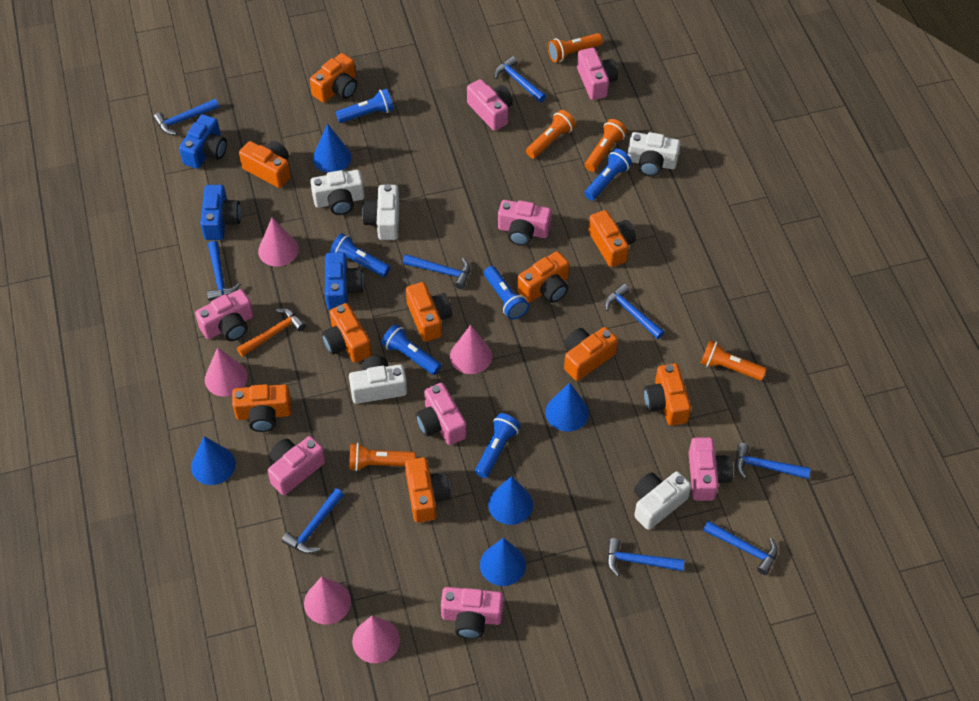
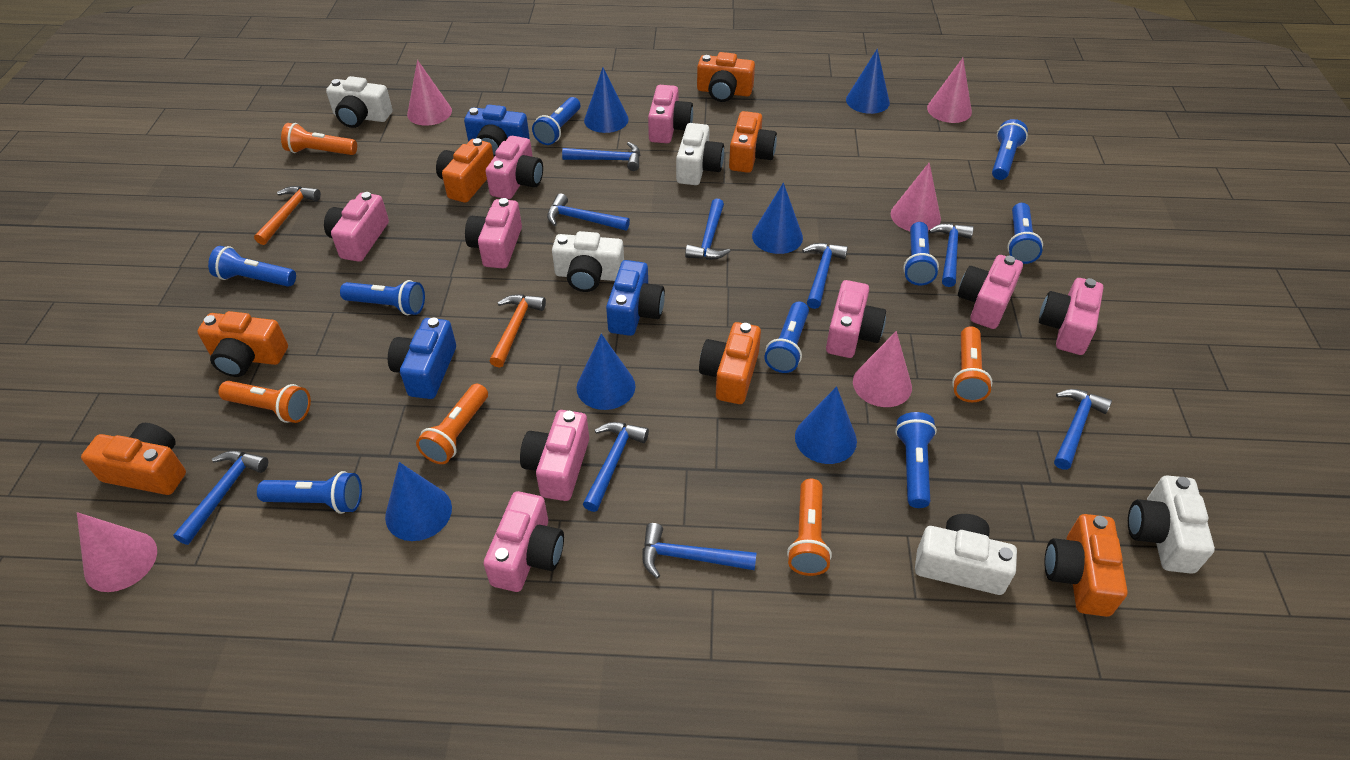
blue cone: [191,436,236,485] [313,123,351,173] [480,538,526,586] [488,476,533,525] [545,382,589,432] = 5 -> [385,462,452,541] [576,334,635,410] [584,67,629,133] [752,183,803,254] [795,386,857,464] [846,49,890,114] = 6
blue flashlight: [330,233,390,277] [335,89,394,123] [381,324,442,375] [475,413,521,478] [484,266,529,319] [584,149,632,201] = 6 -> [208,246,296,287] [257,471,362,514] [340,280,425,315] [532,97,580,145] [765,301,809,373] [895,412,937,508] [903,222,939,285] [992,119,1028,180] [1007,203,1043,264] = 9
orange camera: [232,384,292,432] [239,141,291,188] [310,53,357,103] [322,303,372,363] [405,457,450,523] [406,282,452,342] [517,251,569,303] [564,327,618,381] [588,210,636,267] [644,363,691,426] = 10 -> [81,423,186,495] [197,311,288,377] [436,138,494,203] [697,52,755,102] [699,322,761,404] [729,111,777,173] [1044,514,1128,617] = 7
orange hammer: [237,308,306,357] = 1 -> [254,186,321,245] [490,294,546,367] = 2
pink camera: [195,289,254,341] [268,436,326,495] [416,383,467,445] [441,587,503,639] [467,79,513,131] [498,200,552,246] [577,48,618,100] [689,437,733,501] = 8 -> [324,192,389,262] [465,198,522,268] [484,491,564,592] [486,136,543,199] [520,410,589,501] [648,85,693,143] [826,280,886,358] [958,255,1023,329] [1039,278,1103,355] = 9

